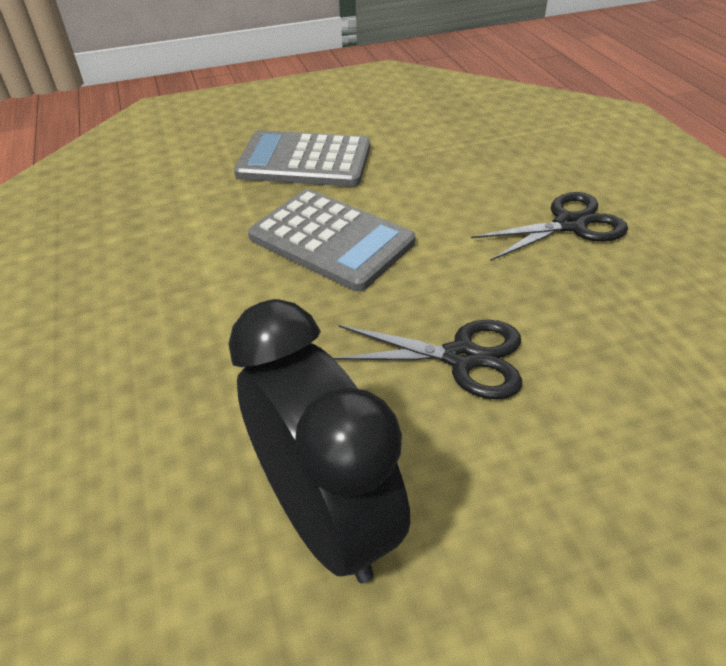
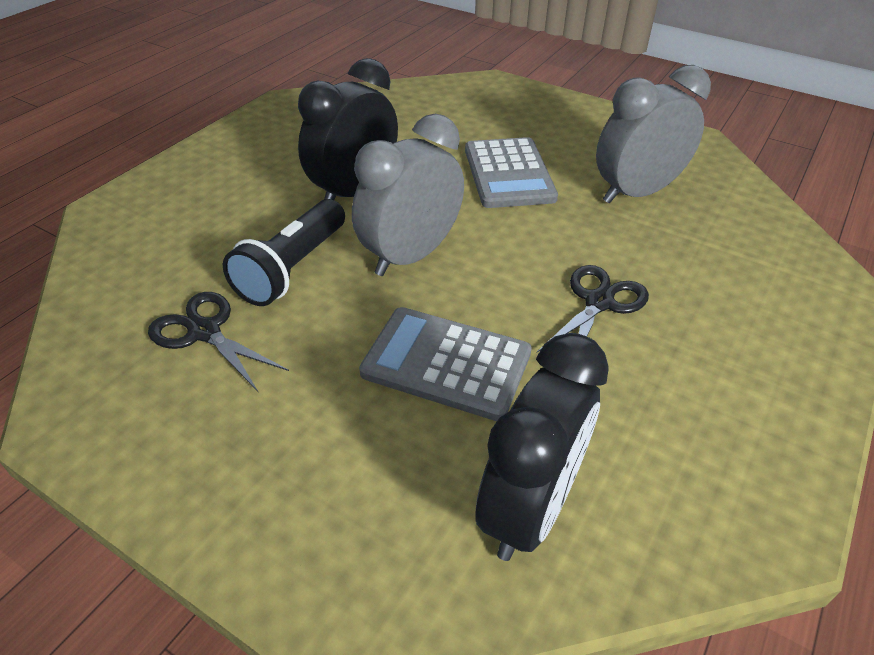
black clock: [228,299,411,583] = 1 -> [298,58,398,200] [475,333,609,561] = 2
black flashlight: none = 0 -> [223,199,345,306] = 1
grey clock: none = 0 -> [352,114,464,276] [596,65,711,204] = 2

